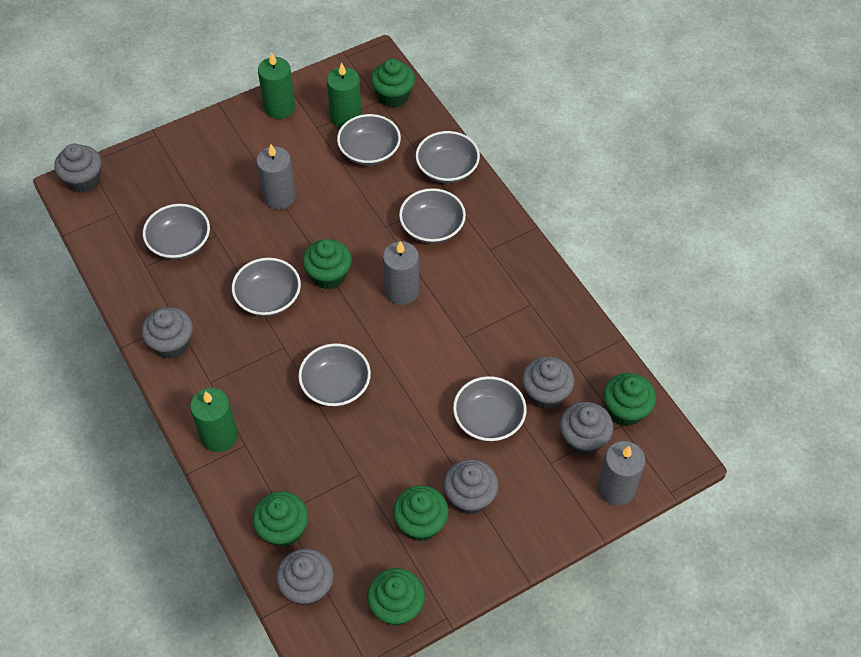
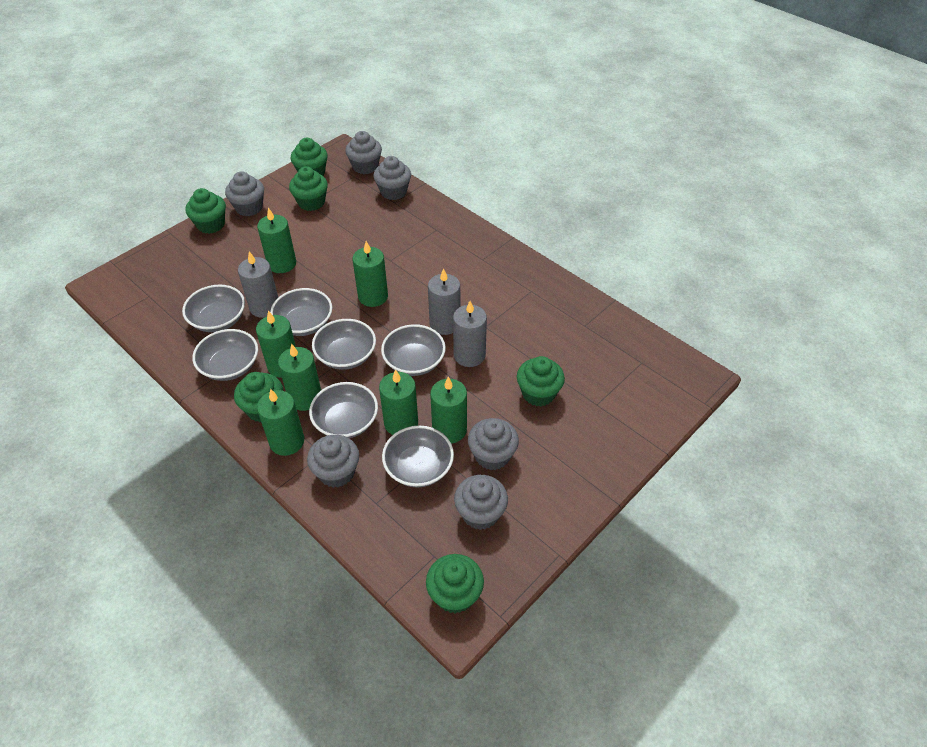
green candle: [190,388,238,452] [258,52,295,119] [327,63,362,128] = 3 -> [256,311,296,378] [257,208,296,273] [257,389,304,456] [278,344,321,411] [353,241,388,307] [379,370,418,435] [430,377,467,443] = 7

